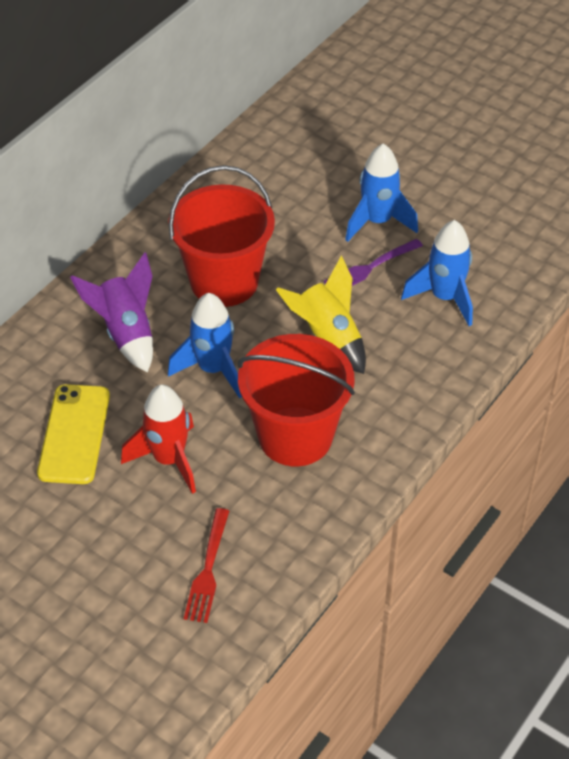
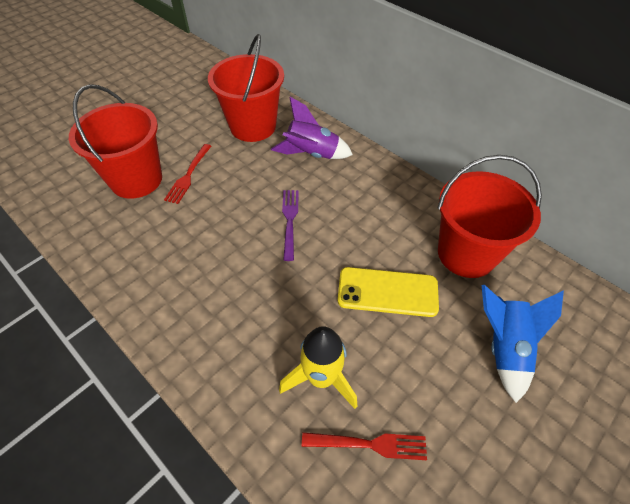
blue rocket: [168,293,242,398] [345,144,418,242] [401,220,473,326] = 3 -> [482,285,564,403] = 1
red bucket: [168,165,275,307] [238,334,355,466] = 2 -> [69,84,162,199] [208,34,284,142] [437,155,542,278] = 3
red fork: [184,508,229,623] = 1 -> [164,144,211,204] [302,432,427,460] = 2
red rocket: [121,384,196,494] = 1 -> none = 0

